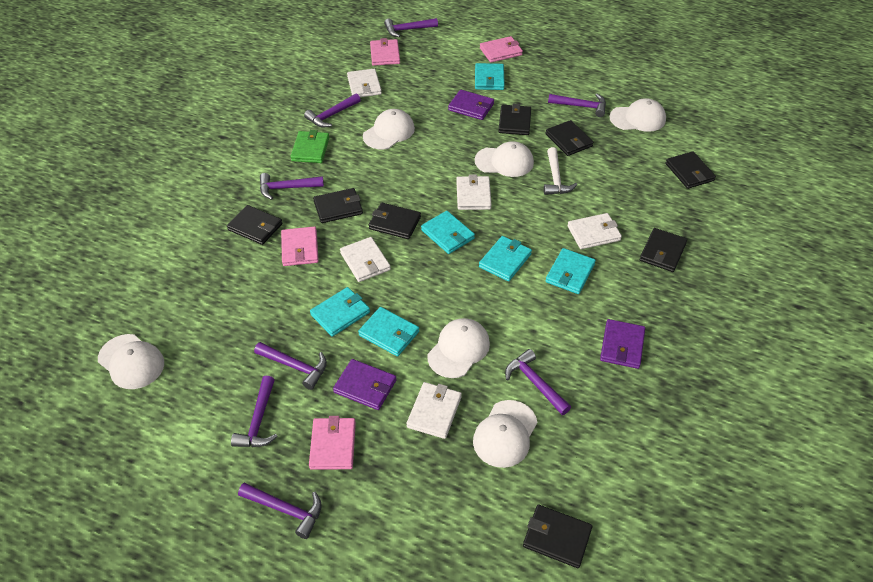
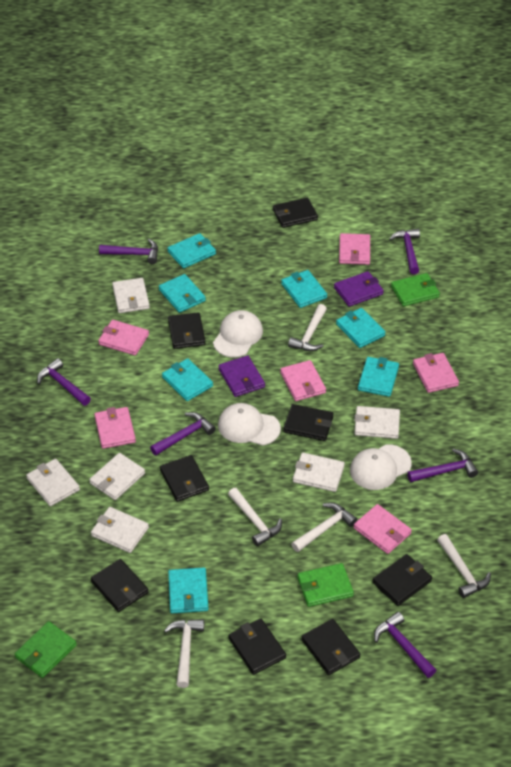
green wallet: [290,130,329,163] = 1 -> [14,621,77,678] [297,563,354,607] [391,273,440,306] = 3
pink wallet: [281,227,319,266] [309,416,356,470] [370,38,400,66] [480,36,523,63] = 4 -> [94,407,136,449] [98,320,149,356] [280,360,326,401] [339,233,370,265] [354,504,412,554] [413,353,459,393] = 6
purple hammer: [231,376,278,447] [238,483,322,539] [254,342,327,390] [260,173,324,200] [304,93,361,128] [384,18,438,37] [505,349,571,415] [548,94,606,117] = 8 -> [37,358,91,406] [99,239,158,264] [150,412,216,456] [374,612,436,678] [389,229,420,274] [407,449,478,482] = 6
purple wallet: [333,359,397,410] [448,90,494,120] [600,319,645,369] = 3 -> [218,355,265,397] [334,271,384,307] = 2
turquoise wallet: [310,287,370,337] [358,307,419,356] [421,211,475,254] [475,63,505,90] [479,236,532,282] [546,248,596,294] = 6 -> [159,274,206,313] [162,358,213,401] [167,233,216,269] [168,568,208,613] [281,270,327,308] [336,308,386,348] [358,357,399,397] = 7
white cap: [98,334,164,389] [363,109,415,150] [427,318,490,378] [473,400,537,468] [475,141,534,177] [610,98,666,132] = 6 -> [213,310,263,357] [218,403,281,445] [350,444,412,490] = 3
white hammer: [544,147,577,195] = 1 -> [164,619,204,688] [228,488,282,546] [288,304,327,351] [291,503,357,552] [437,534,491,598] = 5
white wallet: [340,237,391,282] [347,69,382,97] [406,382,462,439] [456,174,492,210] [567,213,622,249] = 5 -> [26,459,80,506] [89,453,145,500] [91,507,149,553] [112,278,150,313] [293,452,345,492] [354,406,400,439] = 6

